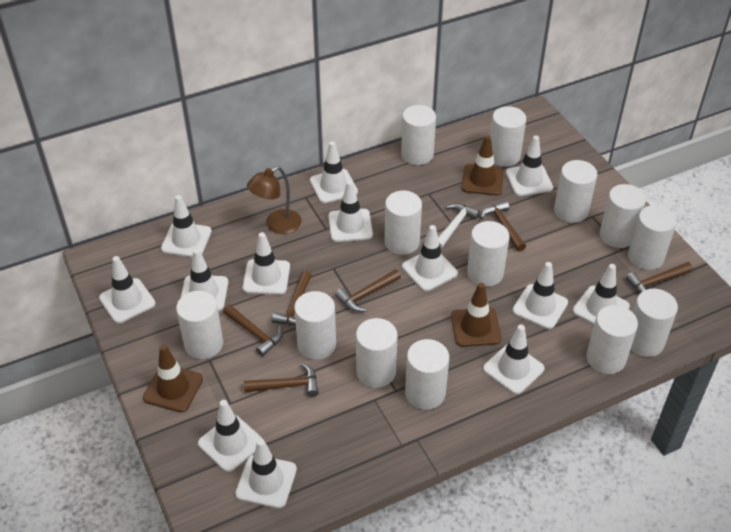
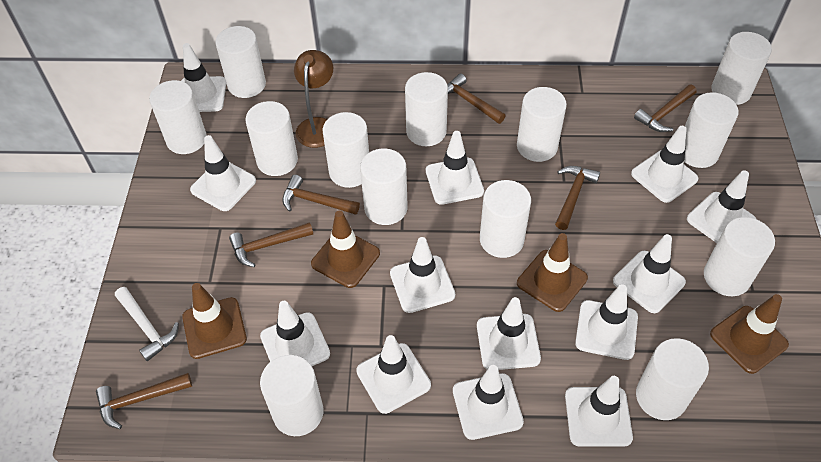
brown traffic cone: [143,344,203,413] [451,283,502,347] [462,135,504,196] = 3 -> [182,283,247,359] [311,211,380,288] [517,233,588,312] [710,294,789,374] = 4

